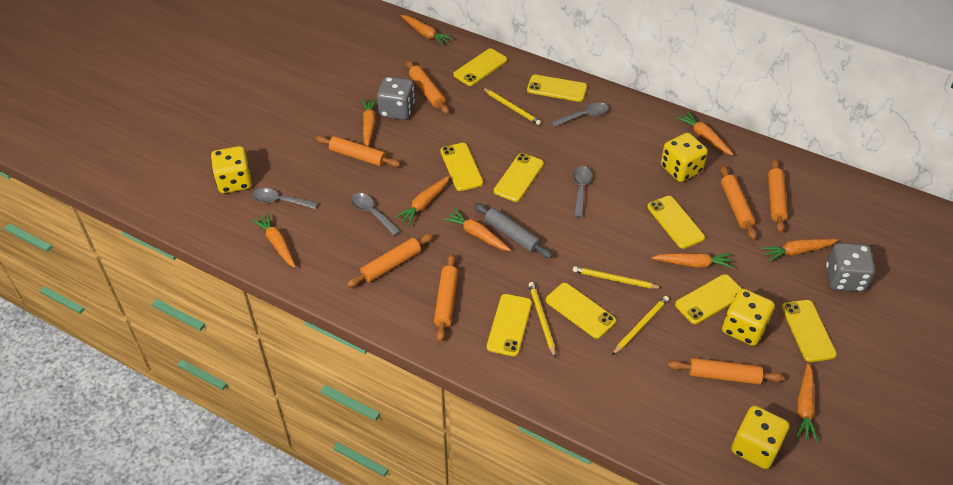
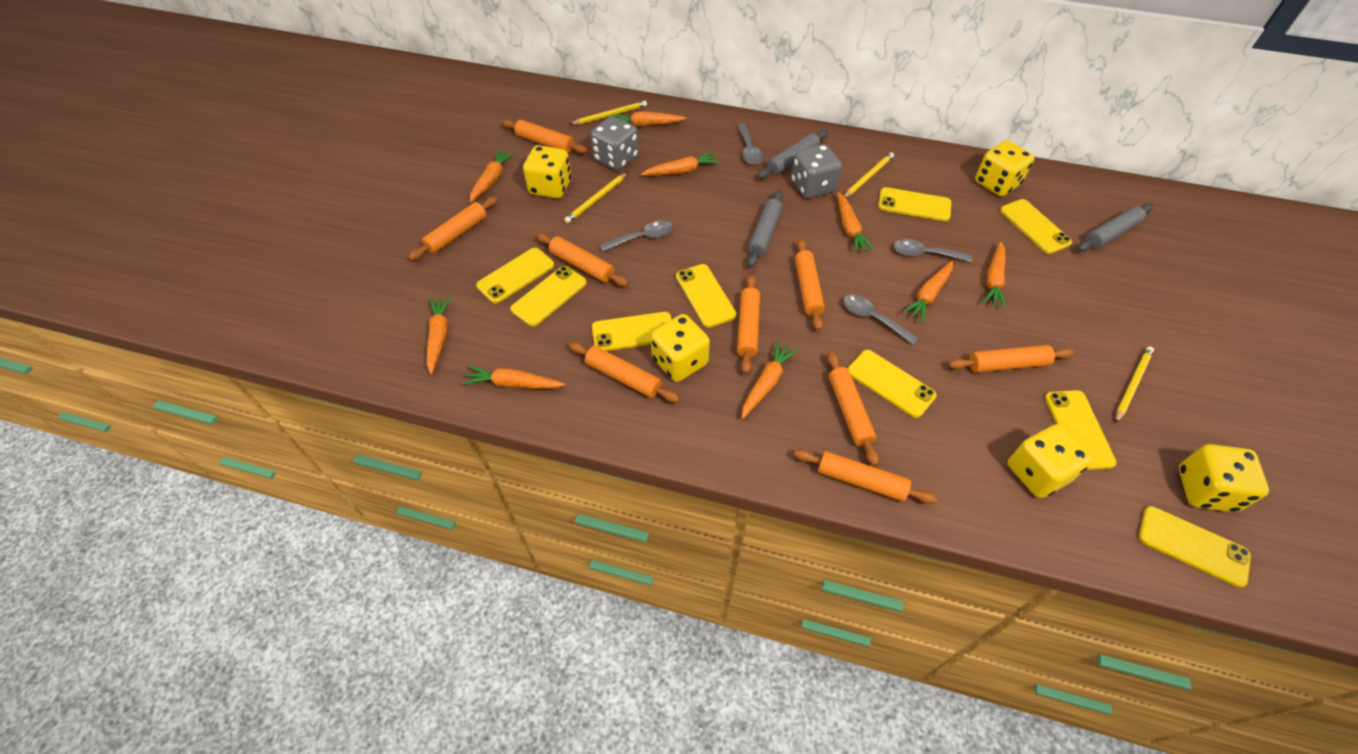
grey rolling pin: [474,203,553,258] = 1 -> [747,190,783,268] [758,130,828,179] [1077,204,1153,251] = 3
orange rolling pin: [315,136,401,167] [347,233,434,287] [406,60,449,114] [434,254,458,342] [668,358,784,385] [720,165,757,240] [768,159,788,233] = 7 -> [408,196,498,261] [502,119,588,154] [536,233,628,286] [569,342,680,403] [737,275,760,374] [794,449,937,504] [795,239,825,331] [827,351,879,466] [948,345,1075,373] = 9
yellow dice: [211,146,252,193] [661,133,708,182] [722,289,775,346] [731,406,789,469] = 4 -> [523,145,571,198] [651,314,710,382] [975,140,1034,197] [1007,424,1092,498] [1179,444,1269,512] = 5

